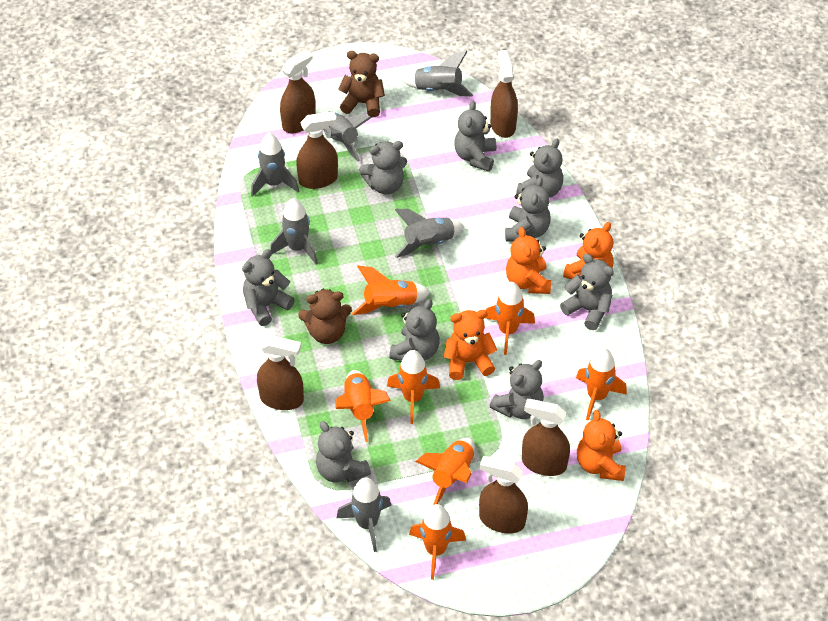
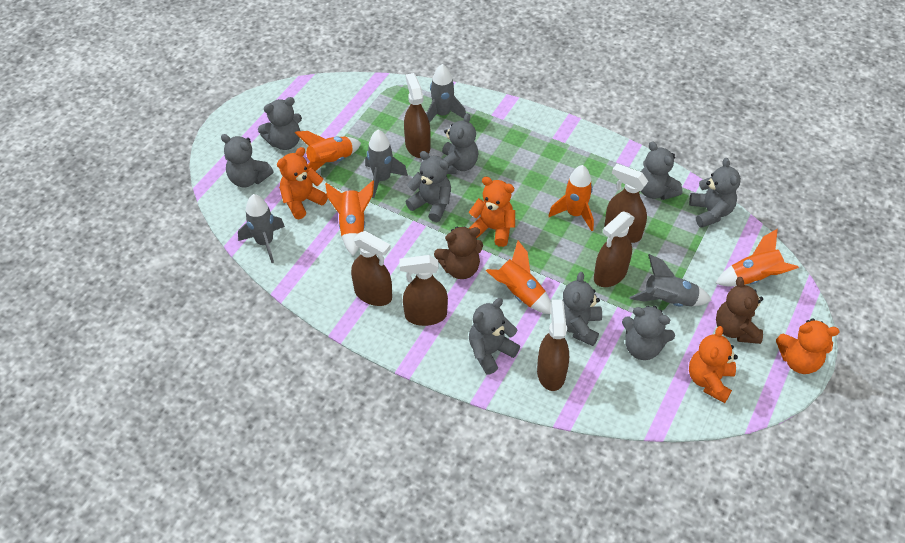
grey rocket: [251,133,299,197] [270,198,318,264] [322,111,372,162] [337,477,391,552] [395,209,464,258] [402,51,473,96] = 6 -> [238,194,285,263] [365,130,408,198] [426,64,466,123] [629,254,712,306] = 4
orange rocket: [336,370,391,442] [352,266,431,315] [387,350,440,424] [409,504,466,580] [415,438,475,505] [486,282,535,355] [576,348,627,421] = 7 -> [295,131,361,171] [325,180,374,256] [486,241,551,314] [549,165,594,231] [715,229,799,286] = 5

